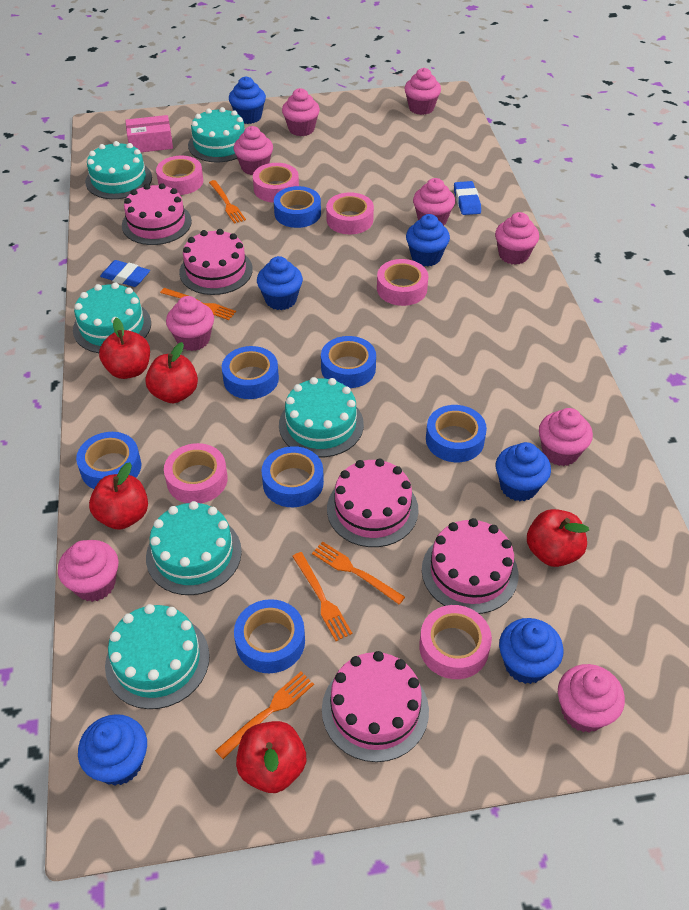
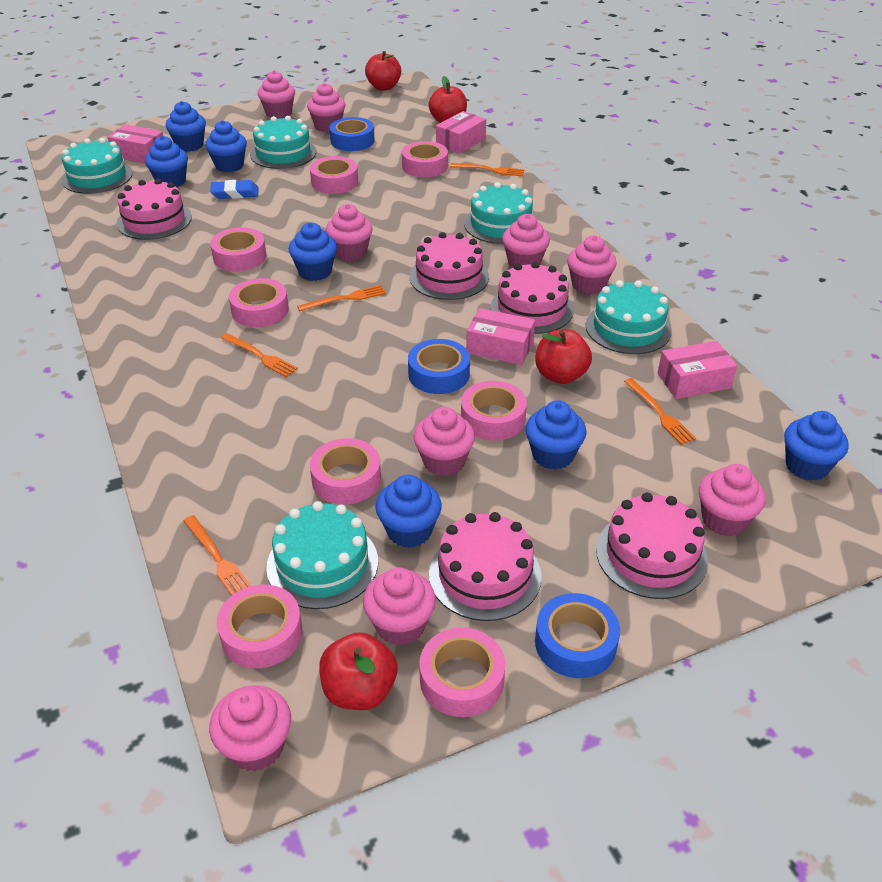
blue cupcake: [78,714,147,786] [229,76,266,124] [257,256,303,310] [406,214,450,266] [496,442,551,501] [499,618,563,684] = 6 -> [145,136,188,187] [166,101,206,152] [205,120,247,172] [289,223,337,281] [375,475,442,548] [525,400,586,470] [784,411,849,481] = 7
blue eraser: [100,260,150,287] [454,181,481,215] = 2 -> [210,180,259,199] = 1
blue tape: [76,432,141,489] [222,346,279,399] [234,599,305,673] [261,446,324,507] [274,186,321,228] [321,336,376,388] [426,405,487,462] = 7 -> [330,117,375,151] [408,339,470,394] [535,593,620,678] = 3
pink box: [125,115,173,152] = 1 -> [107,124,163,163] [436,111,486,154] [466,308,535,365] [658,341,737,399] = 4
pink tape: [156,156,203,195] [164,443,228,503] [253,163,299,203] [326,192,374,234] [377,259,428,306] [419,605,492,679] = 6 -> [210,227,266,272] [217,585,303,668] [229,278,289,327] [310,156,358,194] [310,438,381,504] [402,141,448,177] [419,628,505,717] [461,381,527,440] = 8
red apple: [89,462,148,530] [99,318,150,379] [145,342,198,403] [236,721,306,793] [527,509,589,567] = 5 -> [319,632,397,710] [365,51,401,91] [429,76,467,123] [536,329,592,384] = 4
turquoise cake: [73,282,151,353] [85,141,152,199] [105,604,210,709] [146,501,242,595] [188,107,245,162] [279,377,364,457] = 6 -> [61,138,133,194] [250,116,316,169] [266,501,378,609] [464,182,533,244] [586,280,672,354] = 5

